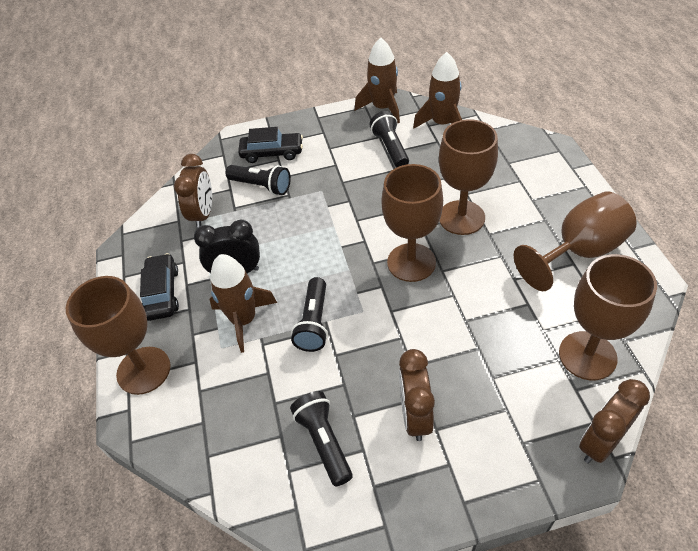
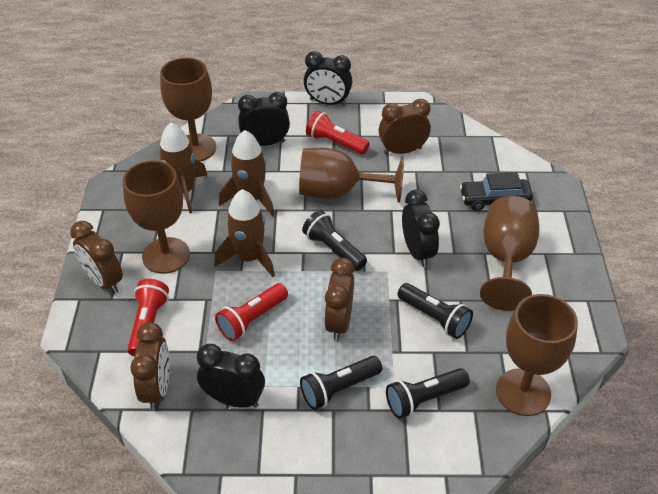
black car: [140,253,179,321] [238,127,303,163] = 2 -> [460,172,533,211] = 1
black clock: [194,220,260,273] = 1 -> [197,344,265,408] [238,92,290,146] [304,51,352,106] [402,190,440,267] = 4
brown clock: [174,154,212,228] [399,349,435,441] [579,379,650,463] = 3 -> [70,221,123,294] [130,322,169,410] [324,258,355,341] [379,99,431,155] = 4
red flashlight: none = 0 -> [127,279,169,357] [215,283,288,341] [306,111,370,154] = 3

